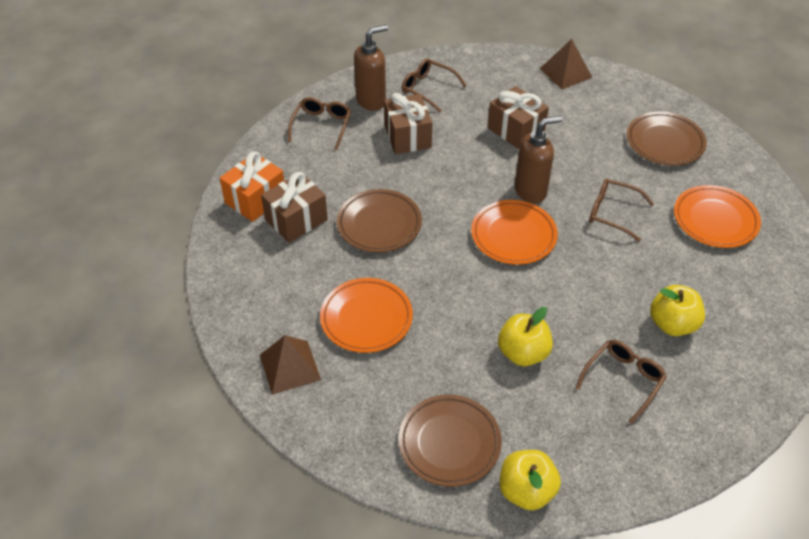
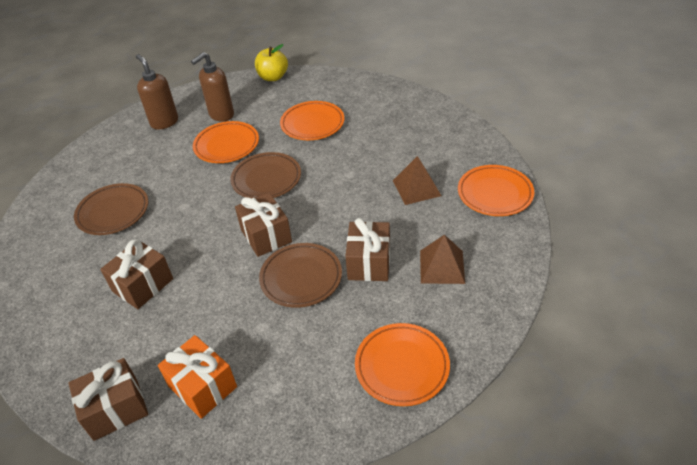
brown gift: [261,172,328,243] [384,93,432,154] [488,86,549,149] = 3 -> [69,358,148,441] [100,239,173,309] [235,193,292,257] [345,218,390,281] = 4
brown glasses: [288,97,351,150] [402,58,467,112] [575,340,667,424] [589,179,654,242] = 4 -> none = 0
orange plate: [320,278,413,353] [471,200,558,265] [674,185,761,248] = 3 -> [193,121,259,163] [280,101,344,140] [355,323,450,406] [458,165,534,216] = 4
yellow apple: [498,307,553,366] [500,450,561,510] [650,285,705,336] = 3 -> [255,44,288,81] = 1

